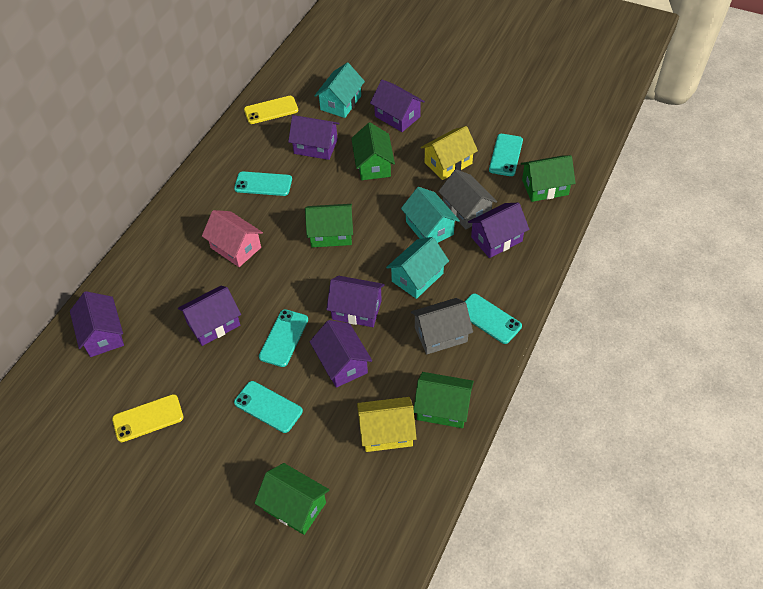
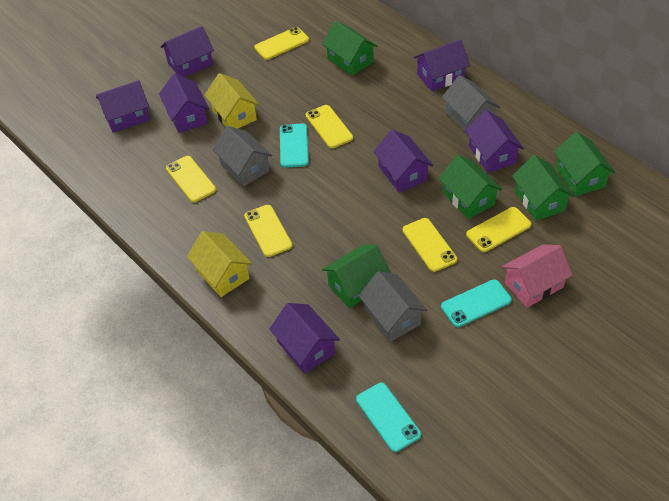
grey house: [411,298,473,354] [438,169,497,229] = 2 -> [213,126,273,187] [359,271,427,342] [442,75,501,132] = 3
turquoise house: [314,62,365,118] [386,237,449,299] [401,187,460,243] = 3 -> none = 0
turquoise phone: [234,171,292,196] [234,381,303,433] [259,309,308,367] [465,294,522,344] [489,134,523,176] = 5 -> [280,123,309,168] [356,383,421,452] [441,279,512,327] = 3
yellow phone: [112,394,184,442] [244,96,298,124] = 2 -> [166,156,216,202] [244,205,292,257] [254,27,309,60] [306,105,353,148] [402,218,457,272] [466,207,531,252] = 6

